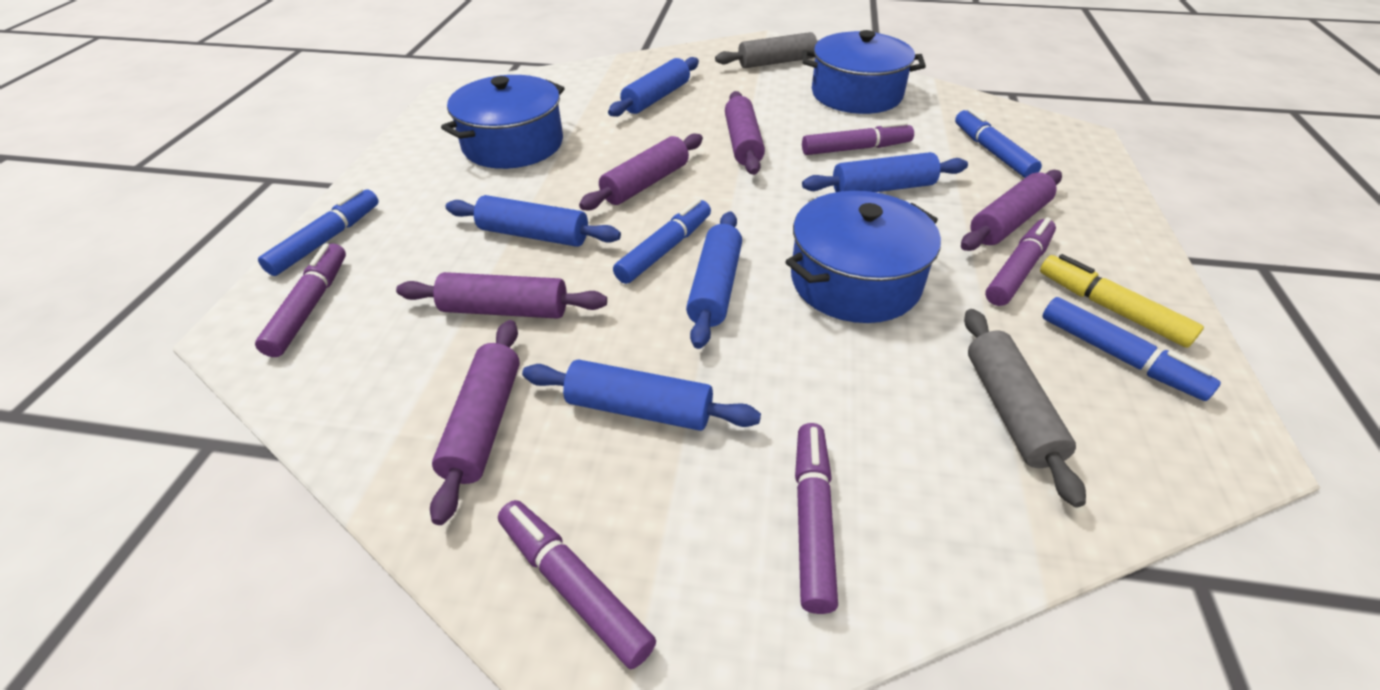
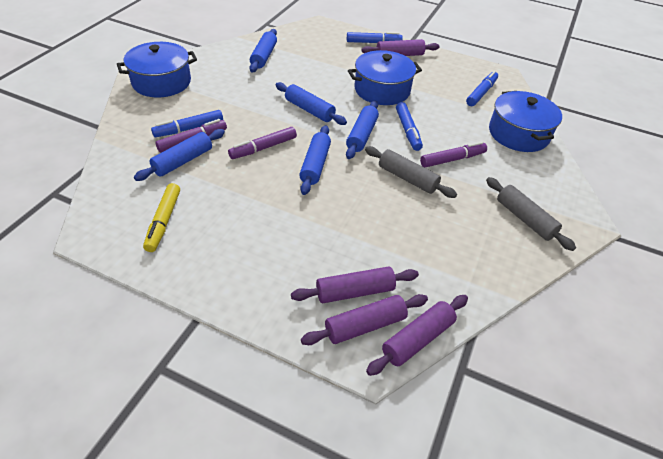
purple marker: [255,244,346,357] [498,500,656,669] [795,423,838,614] [802,122,914,155] [985,217,1056,306] = 5 -> [155,119,227,153] [228,127,297,159] [420,142,487,168] = 3
purple rolling pin: [396,272,607,319] [430,320,520,525] [579,133,703,210] [725,91,765,175] [961,170,1062,251] = 5 -> [291,267,419,303] [301,294,428,345] [361,39,440,56] [366,295,468,376] = 4

